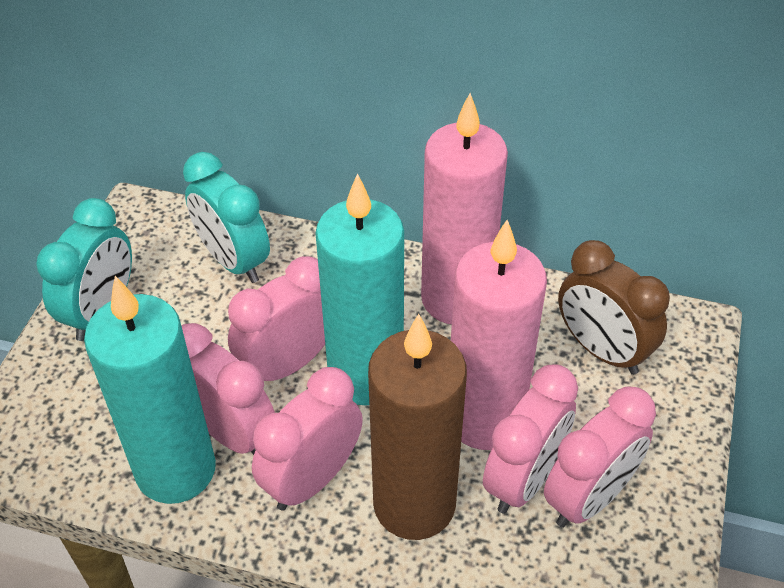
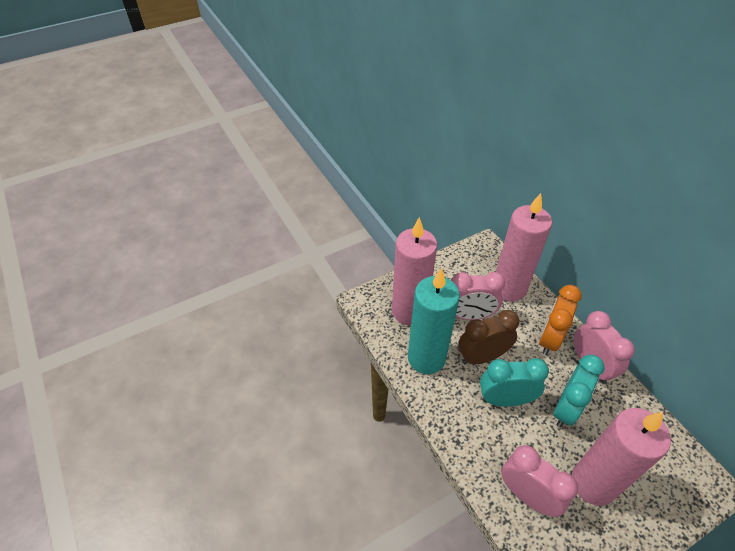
brown candle: [368,314,467,540] = 1 -> none = 0
orange clock: none = 0 -> [539,285,582,355] = 1
pink candle: [421,93,508,324] [451,220,547,450] = 2 -> [392,217,437,325] [496,193,552,302] [572,408,671,506] = 3
pink clock: [181,323,275,455] [228,256,325,381] [252,367,363,511] [483,364,578,514] [544,386,656,527] = 5 -> [451,272,505,320] [501,445,578,517] [574,311,635,384] = 3
turquoise candle: [84,276,216,504] [315,173,404,405] = 2 -> [408,268,460,374] = 1

